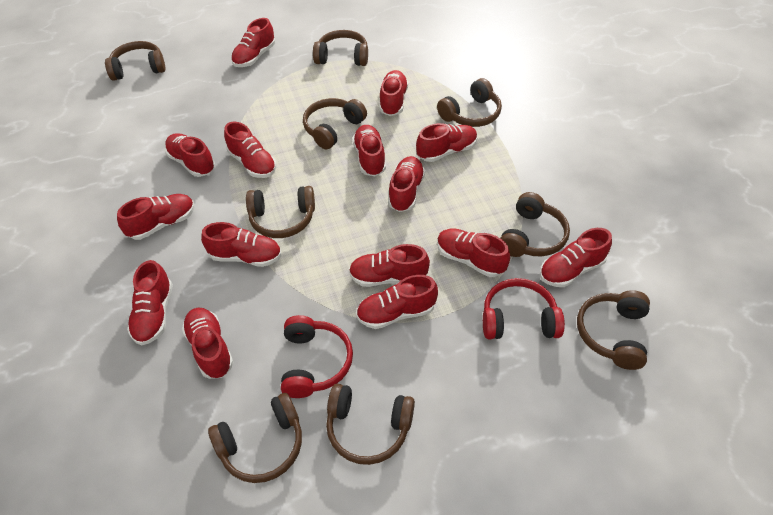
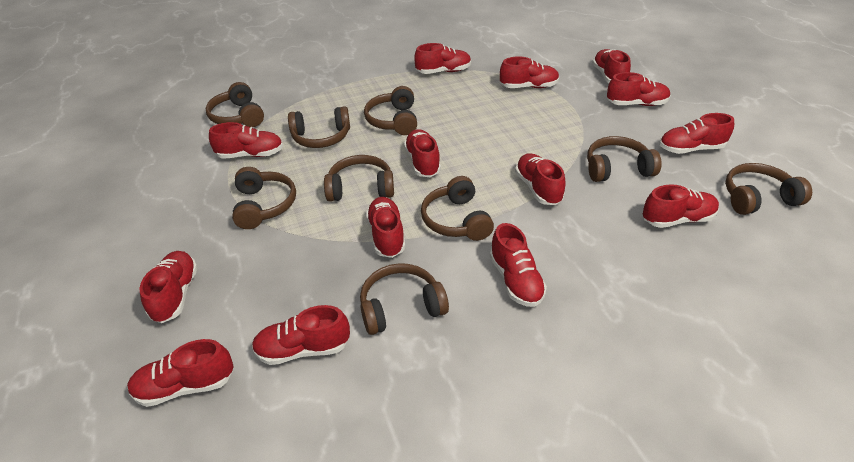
red headphones: [281,315,353,398] [483,278,565,339] = 2 -> none = 0
red shoe: [117,194,195,240] [127,260,173,345] [165,133,215,177] [182,307,234,379] [201,222,281,267] [224,121,276,178] [231,18,275,67] [349,244,430,287] [352,125,386,176] [356,275,438,329] [379,70,408,116] [388,156,425,212] [416,123,478,162] [437,229,510,277] [540,228,612,287] = 15 -> [127,339,234,407] [139,251,198,323] [209,122,283,159] [252,305,350,365] [366,197,405,258] [404,129,441,177] [414,43,471,74] [490,223,547,307] [500,56,559,88] [515,153,566,205] [592,49,631,83] [607,72,671,106] [643,185,719,228] [660,113,734,154] = 14

